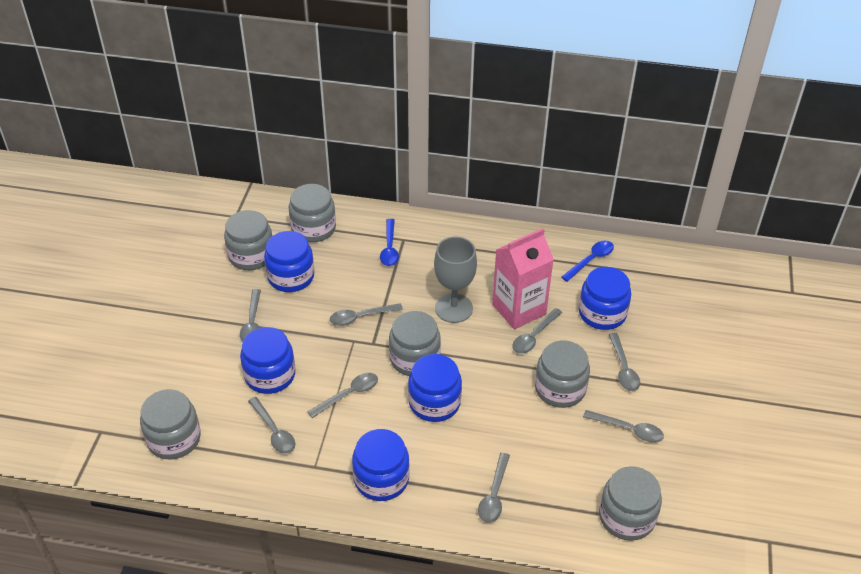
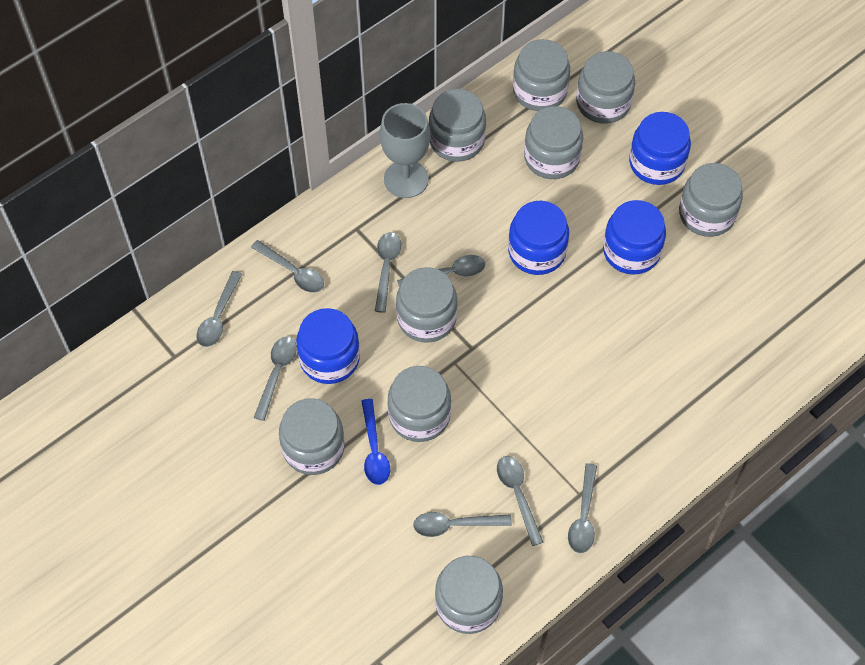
blue jar: [240,327,295,394] [264,231,314,292] [352,429,410,501] [408,354,462,422] [579,267,631,330] = 5 -> [296,308,360,384] [508,201,569,275] [603,200,666,275] [629,112,691,185] = 4
blue spoon: [380,219,399,266] [562,241,614,282] = 2 -> [361,399,390,485] = 1
grey jar: [140,389,201,459] [224,210,272,270] [289,184,336,242] [389,311,441,376] [535,341,590,408] [599,466,662,541] = 6 -> [279,398,345,475] [388,366,451,442] [396,267,458,343] [429,89,486,162] [435,556,503,634] [513,39,570,111] [524,106,583,179] [576,51,635,124] [679,163,743,237] = 9
pink carton: [492,228,554,329] = 1 -> none = 0

